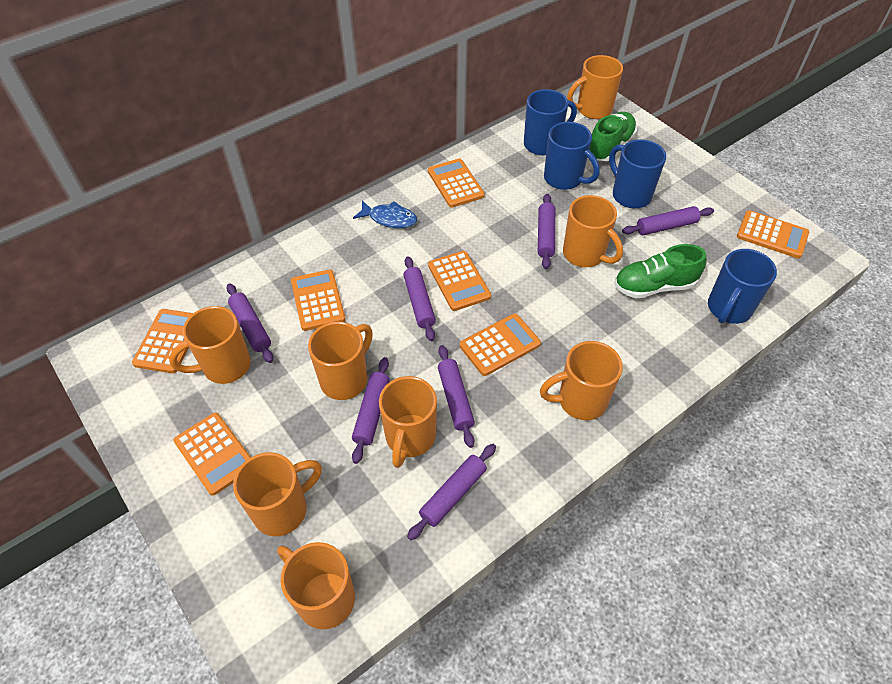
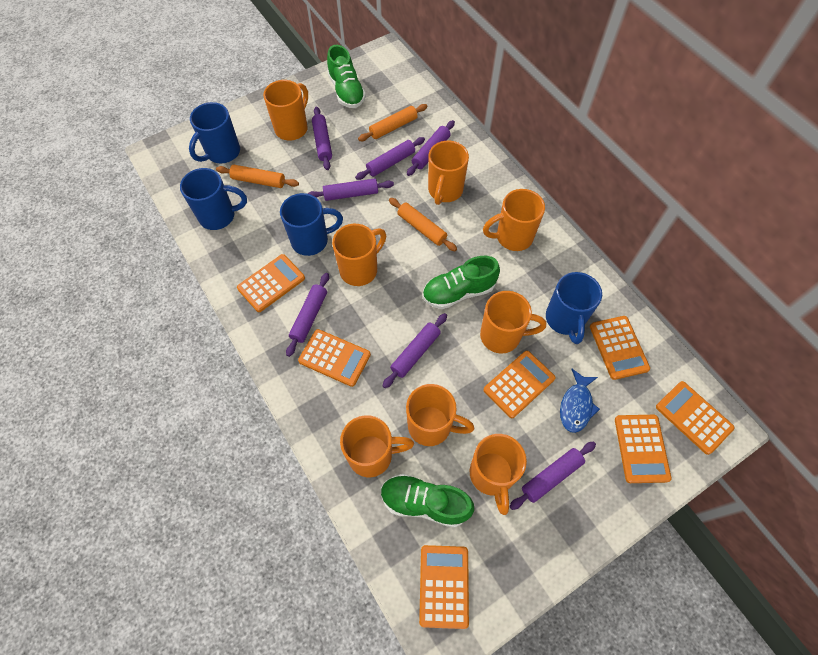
green shoe: [589,112,637,161] [614,244,707,299] = 2 -> [327,45,366,108] [381,474,474,528] [423,256,500,309] = 3
orange rolling pin: none = 0 -> [216,165,299,188] [358,104,428,141] [389,198,457,251] = 3

